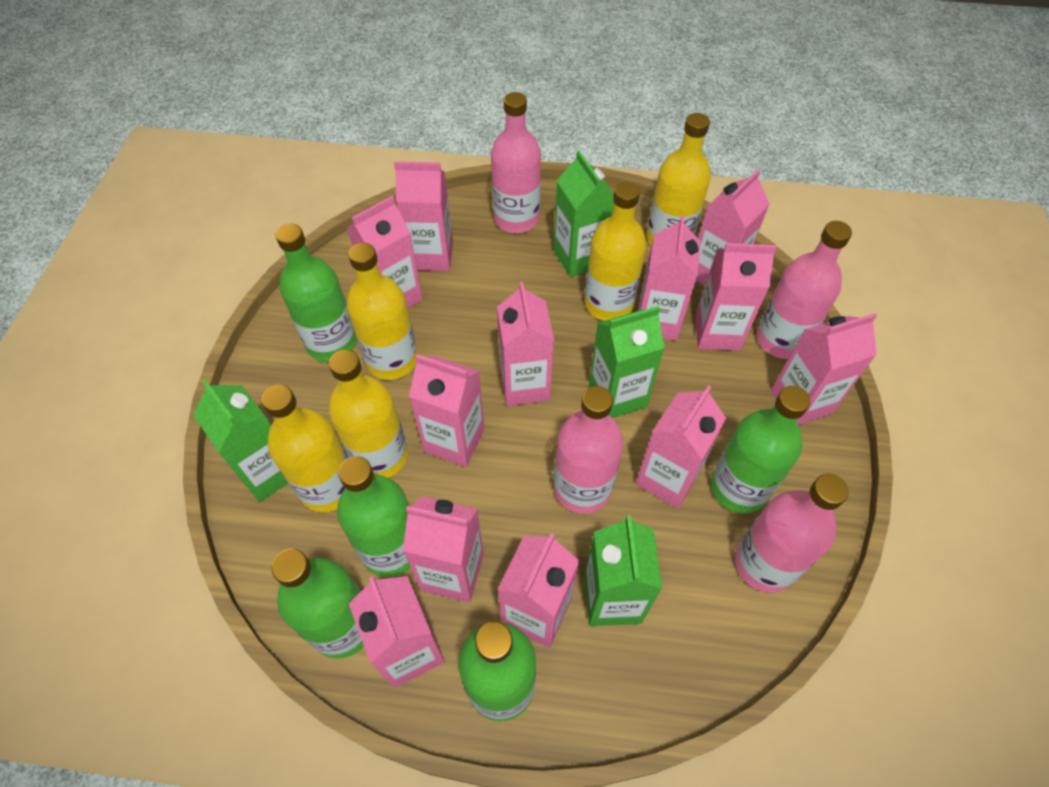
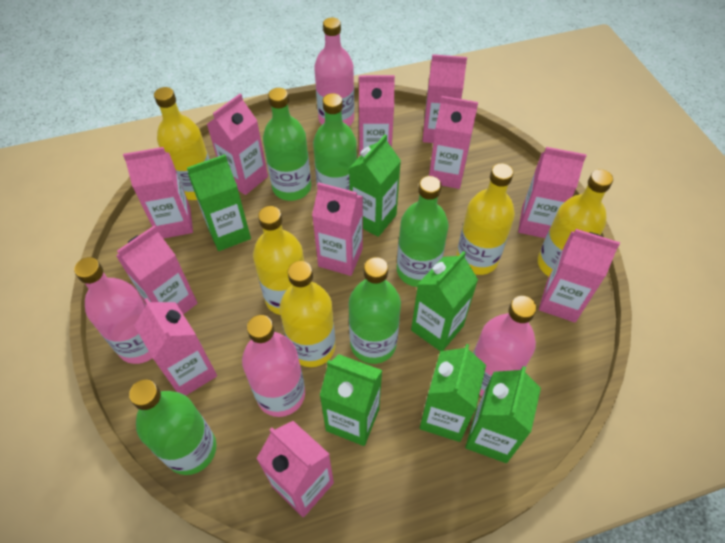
green carton: [193,380,288,502] [554,150,614,277] [584,515,662,626] [589,306,665,418] = 4 -> [187,154,251,251] [320,354,382,446] [349,134,401,237] [411,251,478,351] [420,344,486,442] [465,366,541,463] = 6
pink carton: [347,196,423,309] [349,576,445,688] [394,161,453,271] [403,496,484,602] [409,354,485,467] [497,282,554,406] [497,533,579,648] [636,386,727,508] [638,215,701,341] [695,243,777,351] [696,170,770,286] [771,313,877,425] = 12 -> [116,226,197,314] [123,147,193,239] [134,298,217,396] [207,94,268,195] [256,421,334,517] [312,182,363,276] [359,75,395,157] [423,54,467,143] [429,96,478,189] [518,147,587,238] [539,229,620,323] = 11

